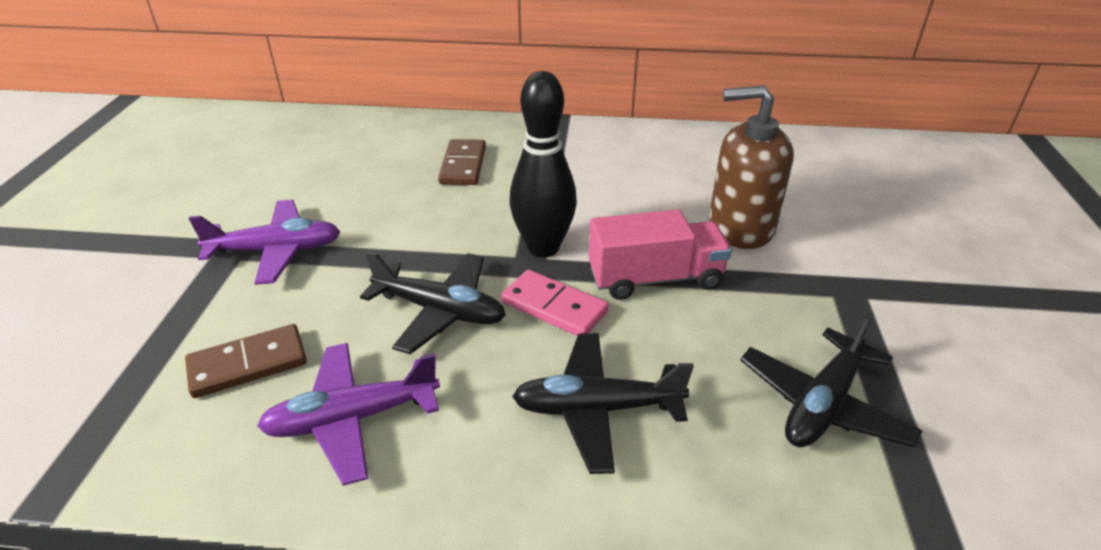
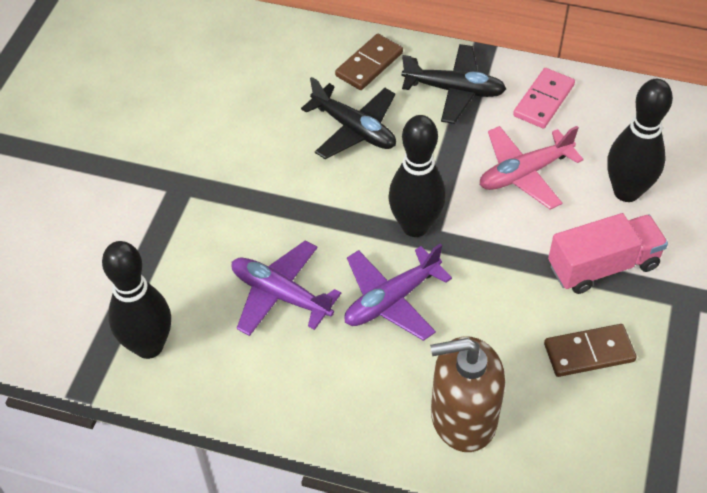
black bowling pin: [509,71,577,257] = 1 -> [102,241,171,359] [388,115,446,237] [607,79,673,202] = 3
black plane: [360,251,506,354] [512,333,694,474] [740,312,922,447] = 3 -> [301,77,396,159] [401,44,506,124] = 2
pink plane: none = 0 -> [480,126,584,209] = 1

